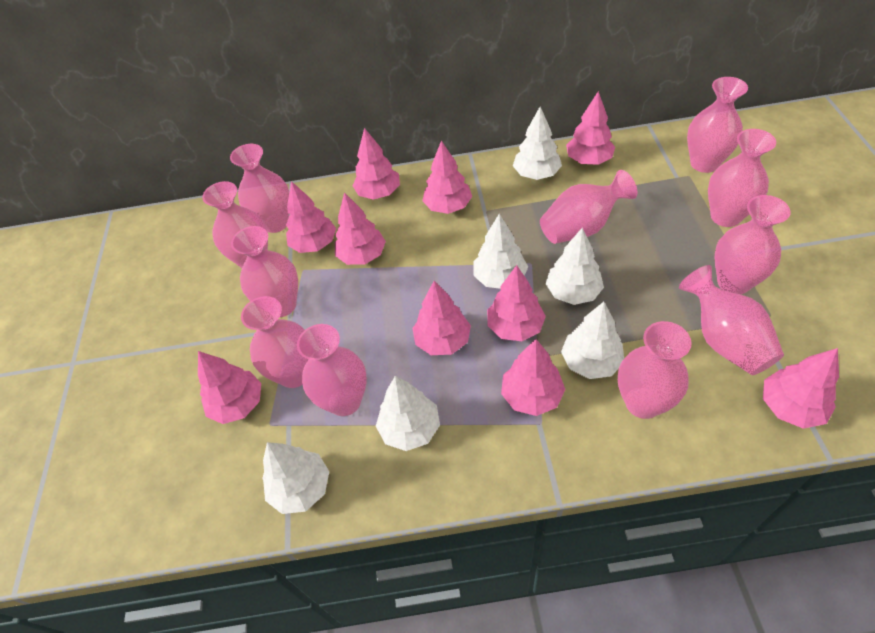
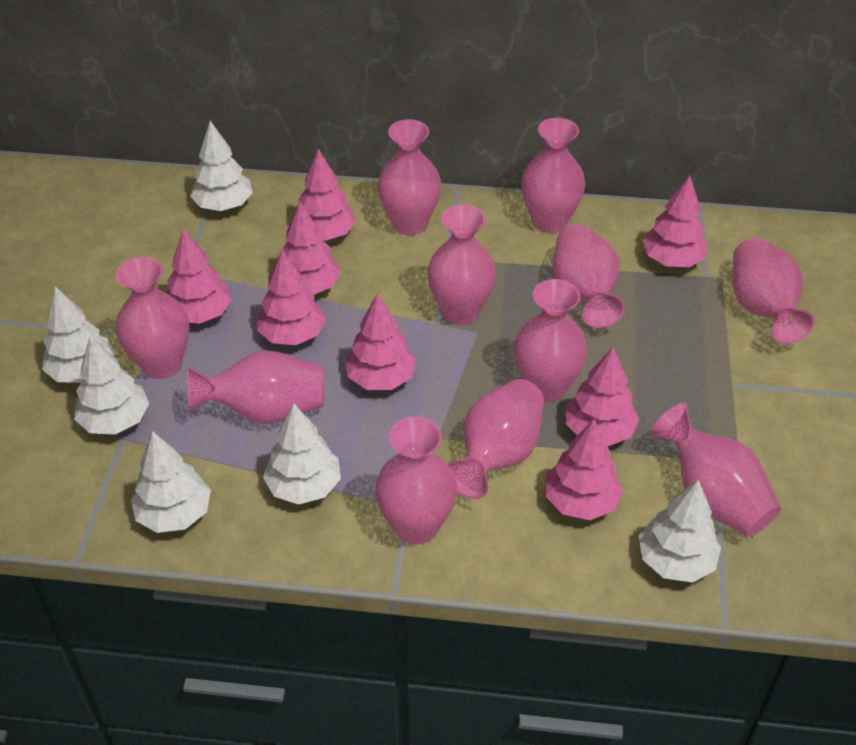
pink tree: [198,351,261,424] [286,181,336,253] [335,192,386,265] [352,128,400,200] [412,281,471,355] [422,141,472,214] [487,265,546,341] [501,339,566,416] [566,91,615,165] [763,348,839,429] = 10 -> [166,229,232,324] [257,250,326,345] [279,202,341,295] [298,149,356,241] [345,293,416,390] [545,419,623,520] [565,347,640,446] [642,175,708,267] = 8

